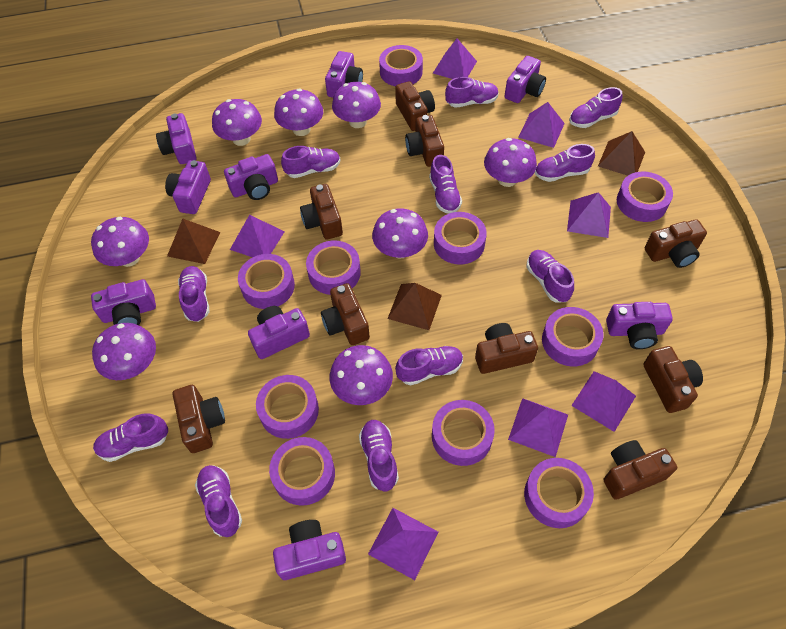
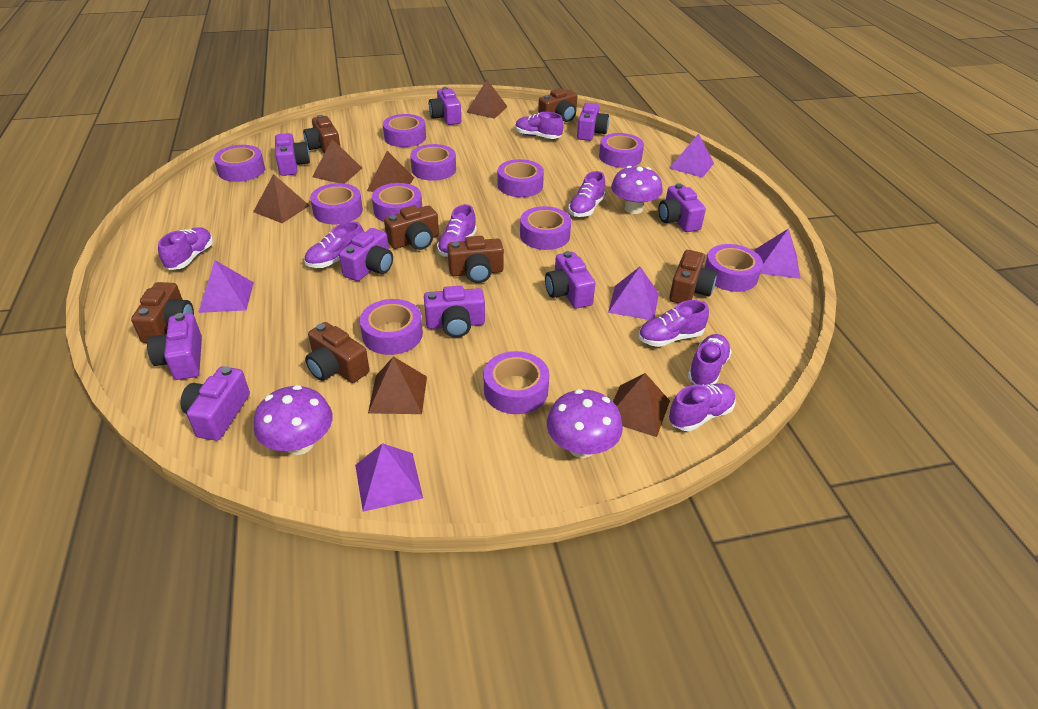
brown camera: [173,385,225,453] [300,184,343,240] [321,283,370,345] [395,81,435,131] [405,115,444,167] [475,323,538,374] [604,440,677,500] [643,346,703,413] [645,219,707,268] = 9 -> [131,282,194,343] [303,115,340,153] [305,322,370,383] [384,205,439,250] [447,236,504,283] [538,88,578,122] [669,250,717,304] = 7
brown pyramid: [167,219,220,264] [387,283,442,330] [598,131,645,176] = 3 -> [253,174,310,223] [312,139,362,183] [367,151,414,192] [368,356,427,414] [466,80,508,119] [613,373,670,437] = 6
purple mushroom: [91,217,149,267] [92,323,156,380] [212,99,262,146] [274,88,323,136] [330,345,393,405] [332,82,381,128] [372,208,428,259] [484,138,537,187] = 8 -> [254,385,333,455] [547,389,623,458] [611,166,663,214] = 3
purple pyramid: [230,215,285,257] [368,508,438,580] [433,39,477,79] [508,398,568,457] [518,102,565,148] [567,192,611,238] [571,371,636,432] = 7 -> [198,260,254,313] [355,443,423,512] [608,267,659,320] [669,133,714,178] [755,228,800,279] = 5
purple shoe: [93,413,168,462] [178,266,210,322] [195,465,242,537] [281,146,341,178] [359,420,399,491] [395,346,463,385] [429,155,462,214] [445,77,499,108] [526,250,574,302] [535,144,595,182] [569,87,622,128] = 11 -> [158,227,213,270] [304,222,364,268] [437,204,477,257] [515,112,564,139] [568,171,605,217] [638,300,709,347] [668,384,736,431] [688,334,732,385] = 8
purple tape: [238,254,295,309] [256,375,319,439] [269,437,335,506] [306,241,361,295] [379,45,423,86] [432,400,495,466] [434,212,487,265] [524,458,594,528] [542,307,604,366] [617,172,673,222] = 10 -> [214,145,265,182] [310,183,363,225] [360,299,423,355] [372,183,422,222] [383,114,426,147] [410,144,456,181] [484,351,550,414] [498,159,544,197] [520,206,571,250] [599,133,644,168] [705,244,763,292] = 11

